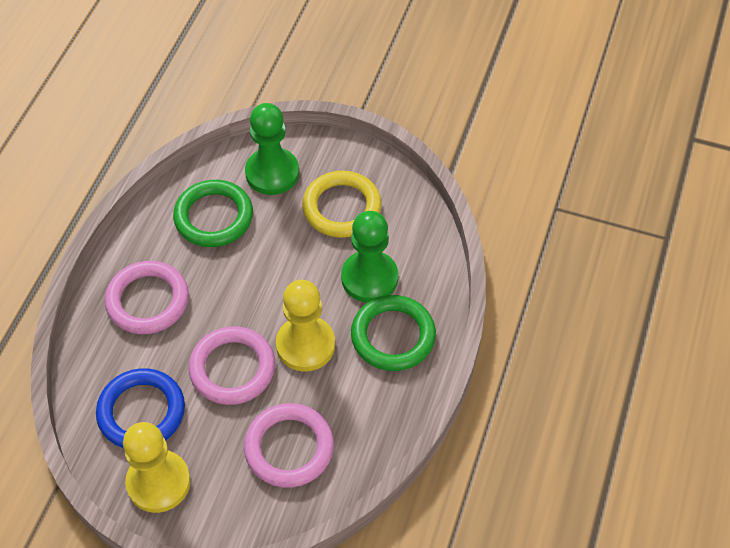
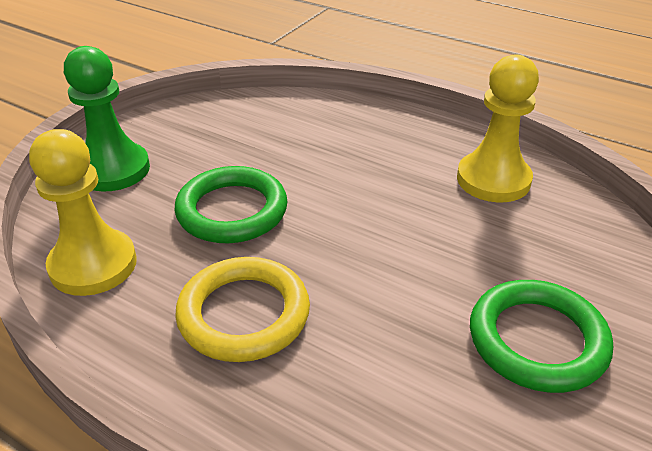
blue ring: [96,368,185,448] = 1 -> none = 0
green pawn: [245,103,299,195] [341,211,398,302] = 2 -> [64,46,150,192] = 1
pink ring: [105,261,189,334] [189,326,275,405] [244,403,334,488] = 3 -> none = 0

